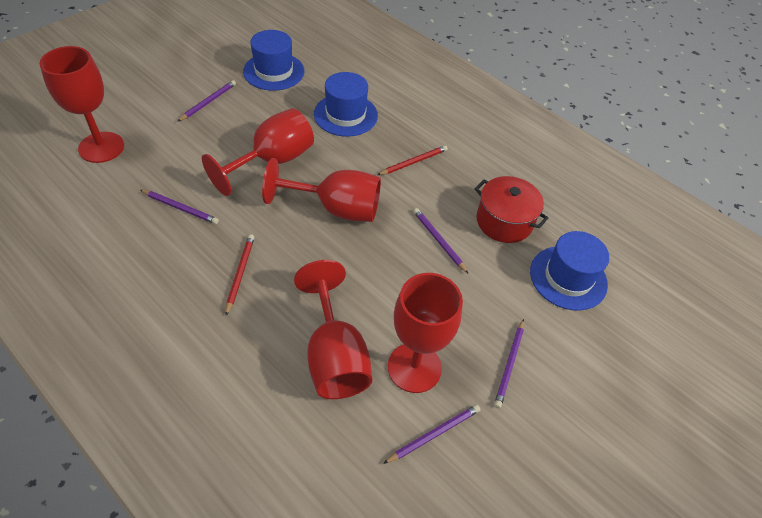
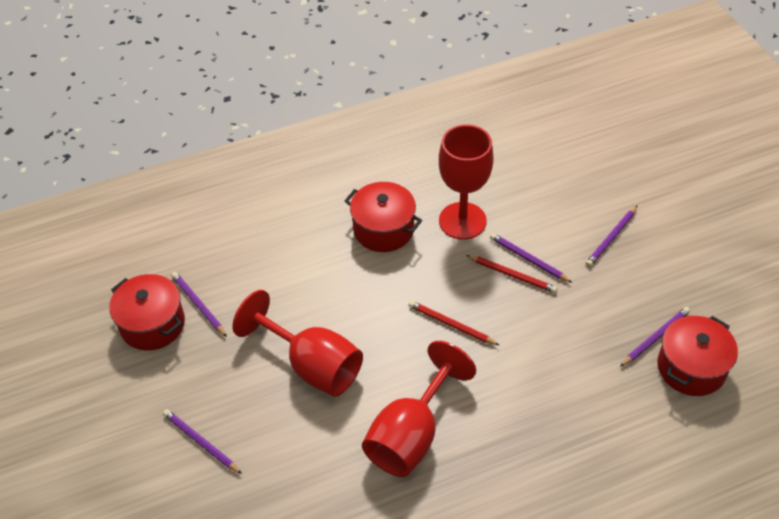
blue hat: [243,30,304,91] [314,72,378,137] [530,231,609,311] = 3 -> none = 0
red goblet: [40,46,124,163] [202,108,314,196] [262,158,381,222] [294,260,372,399] [388,273,463,393] = 5 -> [233,290,363,397] [362,341,476,477] [439,125,493,240] = 3
red pot: [475,176,548,243] = 1 -> [109,274,185,350] [345,182,422,252] [657,316,738,396] = 3

